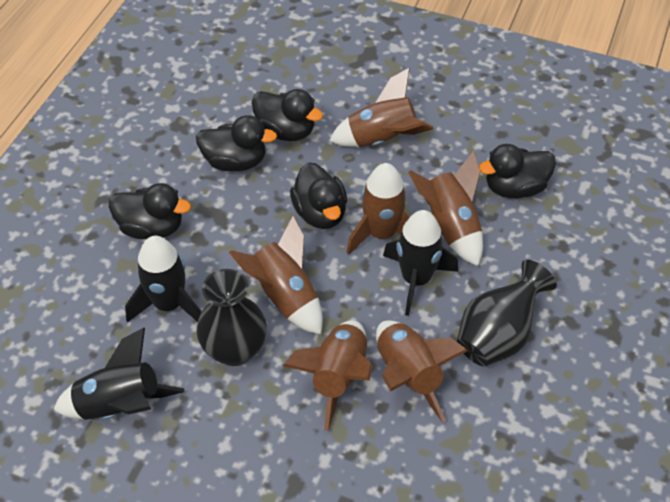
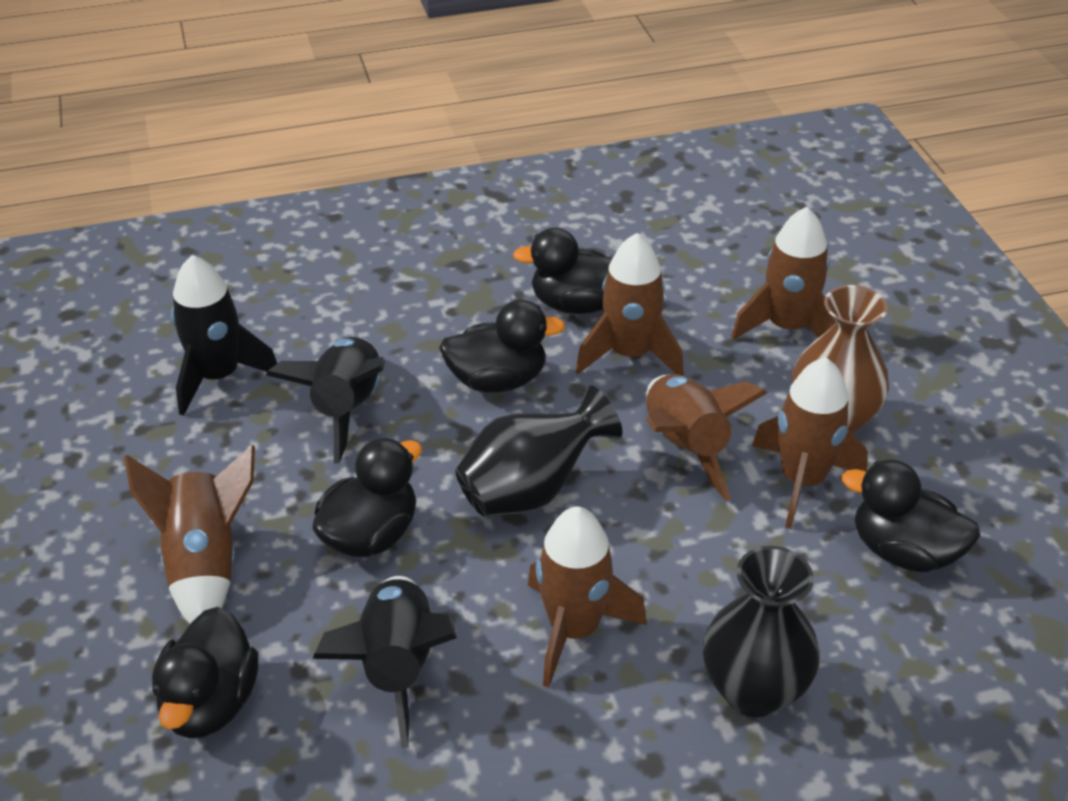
brown vase: none = 0 -> [792,285,889,434] = 1

